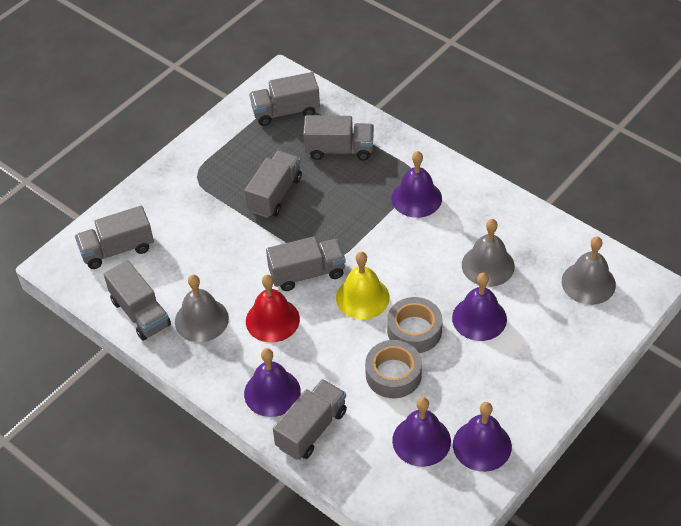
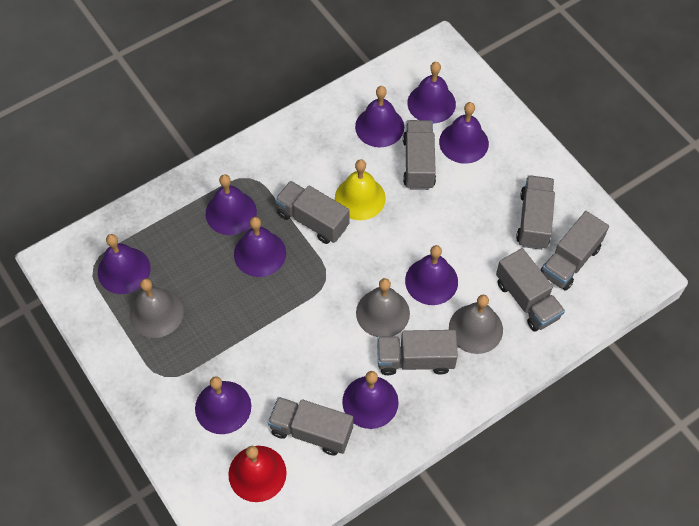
grey tape: [365,340,422,399] [387,297,442,353] = 2 -> none = 0
purple bell: [244,348,301,417] [391,151,442,218] [392,397,451,467] [452,273,507,341] [453,402,512,472] = 5 -> [98,234,151,294] [195,376,251,434] [205,174,257,235] [234,217,286,277] [342,371,399,429] [355,86,404,147] [405,245,458,305] [407,62,456,123] [439,102,489,164] = 9

